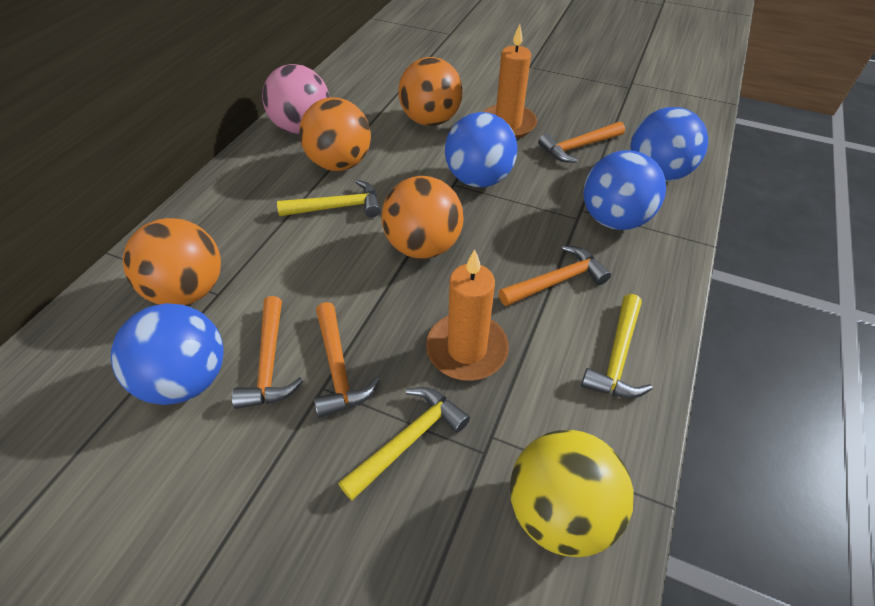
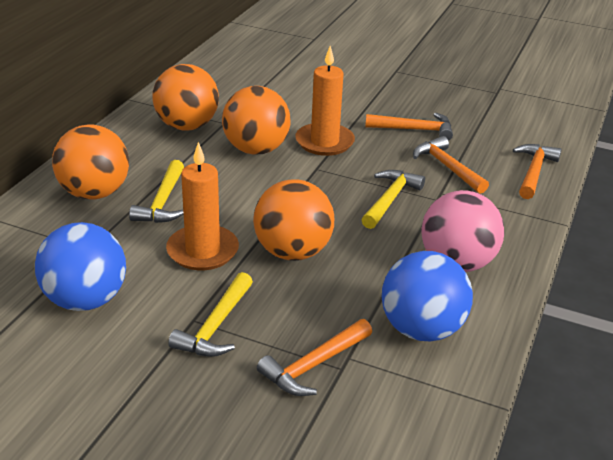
blue ball: [111,303,224,405] [445,112,518,187] [583,150,666,230] [630,107,708,182] = 4 -> [35,222,126,311] [382,251,473,341] = 2
yellow ball: [510,430,634,557] = 1 -> none = 0

